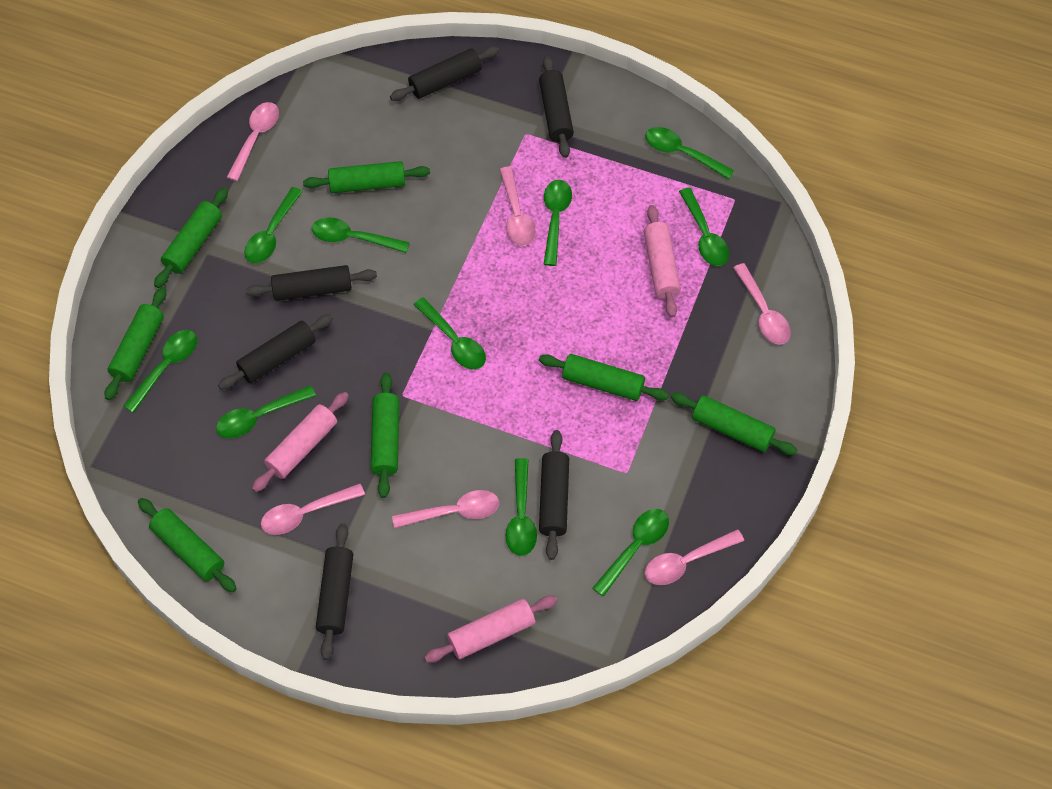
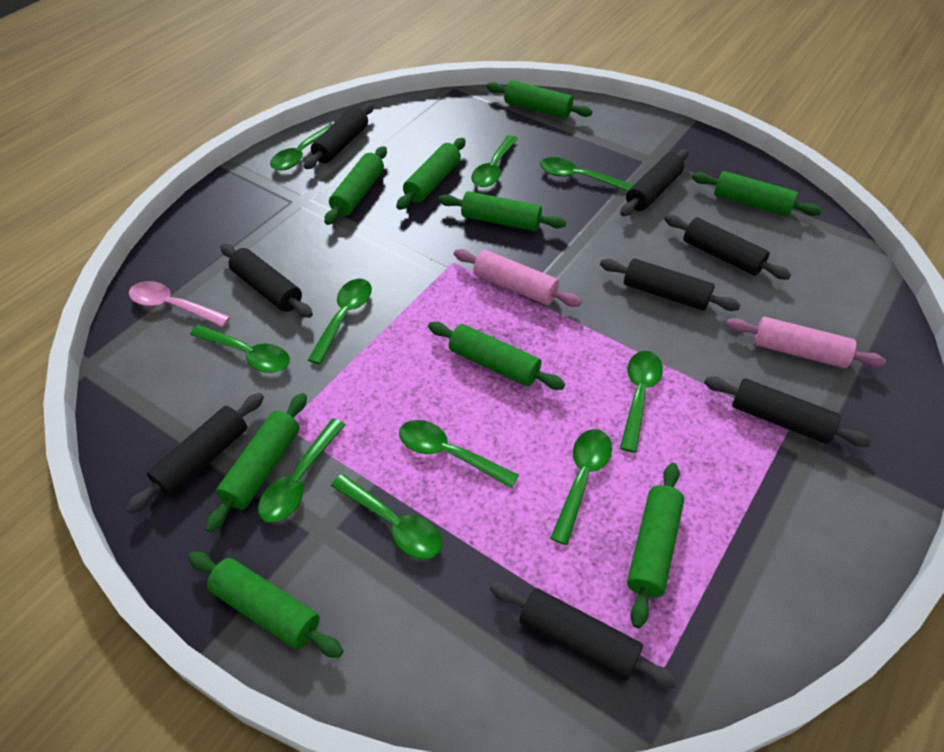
black rolling pin: [218,314,333,390] [245,265,377,301] [316,523,353,660] [390,46,500,101] [539,56,574,158] [539,430,569,560] = 6 -> [126,393,264,514] [220,244,313,318] [304,103,374,169] [490,582,677,688] [600,259,741,311] [620,149,688,216] [665,215,791,280] [704,376,872,447] = 8
green rolling pin: [105,287,166,400] [138,498,237,592] [154,188,228,288] [303,161,430,193] [371,372,399,498] [539,354,669,401] [671,392,797,455] = 7 -> [188,552,343,658] [205,393,307,533] [324,146,387,225] [396,138,466,210] [428,322,565,390] [438,191,566,231] [486,80,593,118] [627,463,684,628] [692,171,822,216] = 9
pink rolling pin: [252,392,349,492] [424,596,558,663] [644,205,681,318] = 3 -> [454,249,581,307] [726,317,886,368] = 2
pink spoon: [226,102,279,181] [261,483,365,535] [392,490,499,528] [499,167,536,246] [645,529,744,585] [733,263,791,345] = 6 -> [129,281,230,327] = 1

